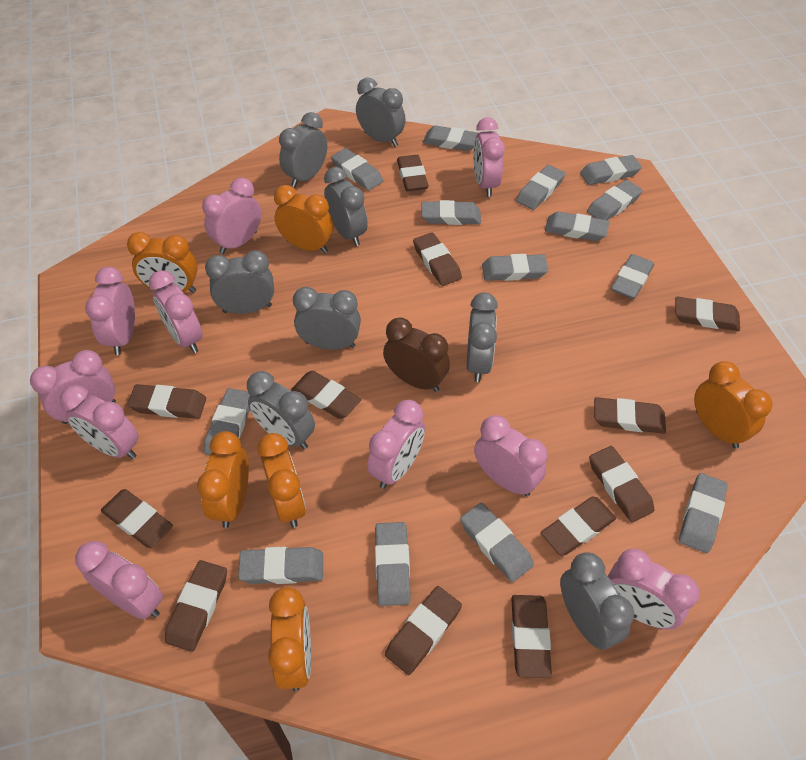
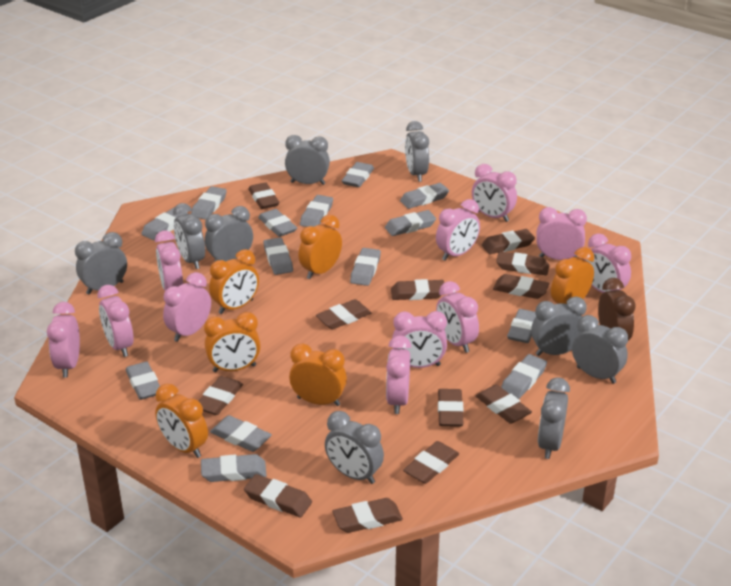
grey clock: [205,250,274,314] [247,371,315,449] [279,112,327,187] [293,287,361,350] [324,167,368,246] [356,78,406,146] [467,292,498,382] [560,552,634,650] = 8 -> [75,232,127,295] [173,203,205,269] [205,206,253,262] [285,135,330,185] [325,411,384,484] [405,121,429,182] [531,297,587,356] [538,378,570,459] [572,315,628,384] = 9
pink clock: [30,350,116,424] [60,385,139,459] [75,541,163,619] [85,267,135,355] [149,270,203,353] [202,178,261,254] [367,400,425,489] [473,117,505,197] [474,415,547,496] [608,549,699,630] = 10 -> [47,302,80,378] [97,285,134,357] [155,231,183,291] [163,272,211,342] [386,335,411,414] [392,311,447,368] [436,199,480,261] [436,281,479,353] [472,164,517,222] [536,207,587,260] [584,233,631,293] = 11

